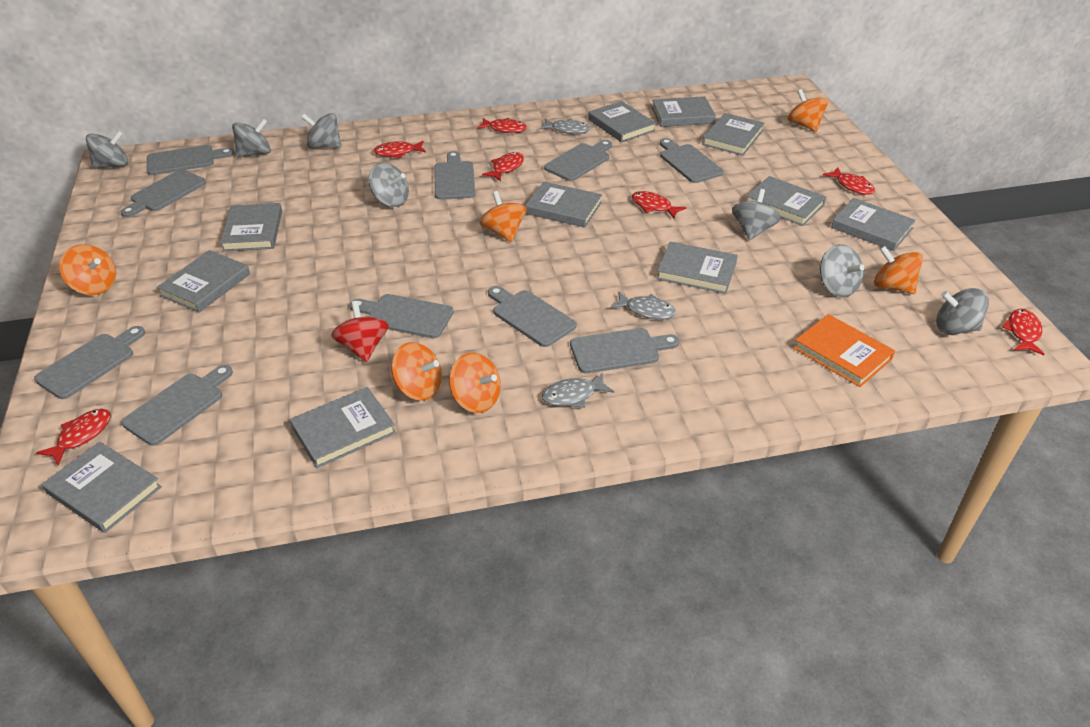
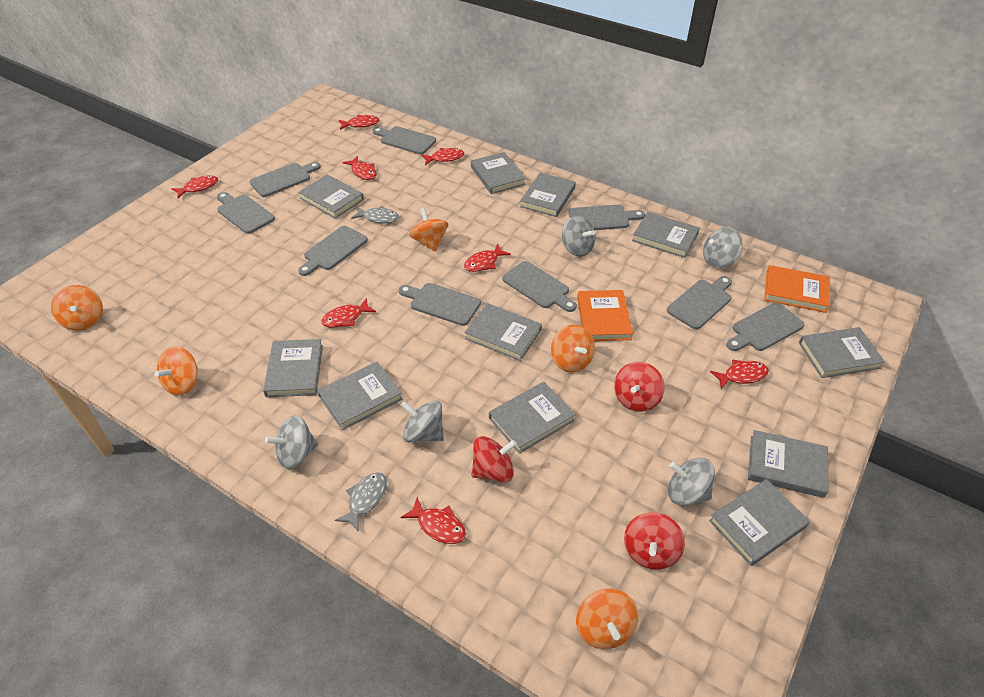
grey cutting board: [34,326,145,399] [121,169,206,217] [121,365,233,446] [147,145,234,175] [350,294,453,338] [434,151,475,200] [488,286,577,347] [544,140,612,181] [570,328,679,373] [660,138,724,183] = 10 -> [217,192,275,234] [250,162,321,197] [298,226,368,276] [372,126,436,154] [399,283,481,326] [502,261,577,312] [569,205,645,230] [667,276,732,329] [726,303,805,351] = 9
grey fish: [540,119,590,134] [542,373,614,408] [610,292,676,320] = 3 -> [335,473,387,532] [351,206,399,223] = 2
grey spinning top: [86,130,128,169] [232,118,271,158] [301,113,342,148] [368,163,409,207] [732,189,781,240] [820,244,864,297] [936,288,989,335] = 7 -> [265,416,318,469] [401,401,444,442] [562,215,595,257] [668,458,715,506] [703,227,743,268] = 5
orange book: [793,314,895,387] = 1 -> [577,290,633,341] [764,265,830,313] = 2
orange spinning top: [59,244,116,295] [391,342,442,401] [449,353,501,413] [480,191,526,242] [788,89,828,132] [874,246,923,294] = 6 -> [51,285,103,331] [154,346,198,396] [409,208,448,252] [551,325,595,373] [576,589,638,649] = 5
red fish: [36,409,110,466] [374,141,426,158] [477,118,527,133] [482,152,524,181] [632,191,686,219] [823,167,875,195] [1002,309,1044,355] = 7 -> [171,175,218,198] [321,298,376,327] [338,115,379,130] [342,156,377,180] [400,497,466,544] [421,148,464,165] [464,244,511,272] [710,359,769,389] = 8
red spinning top: [331,301,389,362] = 1 -> [471,436,517,483] [614,362,665,412] [624,512,685,570] = 3

